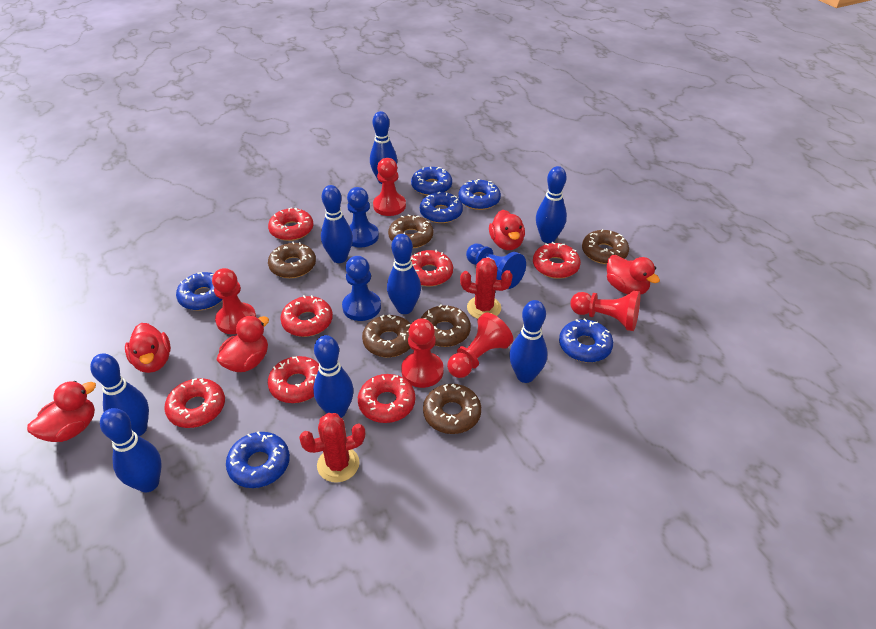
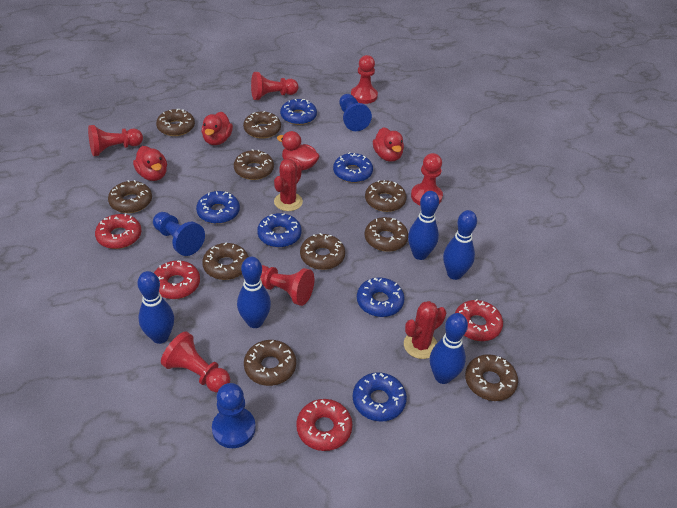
blue bowling pin: [90,353,149,436] [100,408,162,492] [313,335,354,418] [321,185,353,263] [370,111,397,184] [387,234,421,314] [509,300,548,383] [536,166,567,243] = 8 -> [137,271,174,344] [237,257,271,328] [408,191,439,260] [430,313,468,384] [443,210,477,280] = 5
brown donut: [268,242,316,278] [362,314,411,357] [388,214,433,248] [420,304,471,347] [423,384,481,434] [582,229,629,264] = 6 -> [108,180,152,213] [156,109,195,136] [202,243,249,280] [234,149,274,180] [243,111,281,139] [244,340,296,386] [300,233,345,270] [365,180,407,212] [365,217,408,252] [465,354,518,401] = 10
red donut: [165,378,225,428] [268,208,314,241] [268,356,319,403] [280,295,333,337] [358,374,415,423] [410,250,453,286] [533,242,581,279] = 7 -> [95,214,142,249] [154,260,200,299] [296,399,353,451] [455,299,503,341] = 4
red duck: [27,381,96,442] [125,323,171,373] [217,316,269,372] [489,210,525,250] [607,255,660,295] = 5 -> [133,146,167,181] [202,112,233,145] [277,131,320,170] [373,127,404,162] = 4
red pawn: [212,268,256,334] [373,158,406,216] [401,319,444,388] [447,313,513,378] [570,291,640,331] = 5 -> [88,125,143,156] [161,331,230,393] [251,72,298,100] [260,265,314,306] [351,55,378,104] [411,153,443,206] = 6

